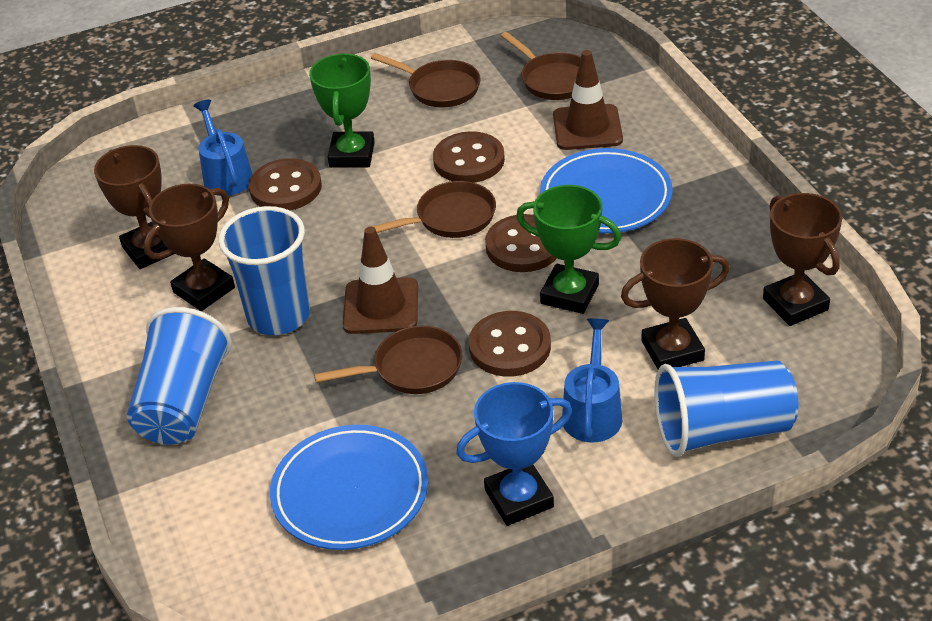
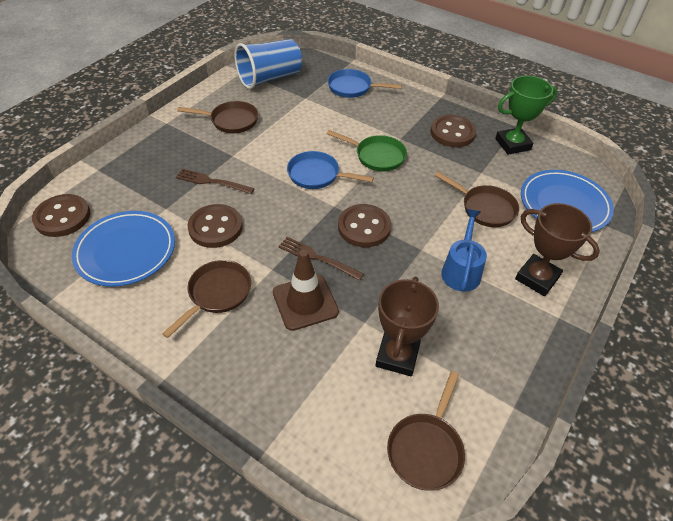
blue cup: [127,307,232,445] [218,206,310,335] [654,361,798,457] = 3 -> [234,39,302,89] = 1
blue pan: none = 0 -> [287,151,374,189] [327,69,402,98] = 2
blue trophy: [456,382,572,526] = 1 -> none = 0
blue watering can: [193,100,253,196] [562,318,622,442] = 2 -> [441,209,487,292] = 1
brown fork: none = 0 -> [176,168,255,194] [278,237,364,280] = 2
brown traffic cone: [343,226,418,334] [553,50,623,150] = 2 -> [273,250,339,331] = 1
brown trophy: [94,145,174,269] [144,184,235,311] [621,238,730,369] [763,193,842,326] = 4 -> [375,276,439,376] [515,203,600,296] = 2
green pan: none = 0 -> [326,130,407,171] = 1
green trophy: [309,53,375,168] [516,185,621,314] = 2 -> [495,76,557,155] = 1

